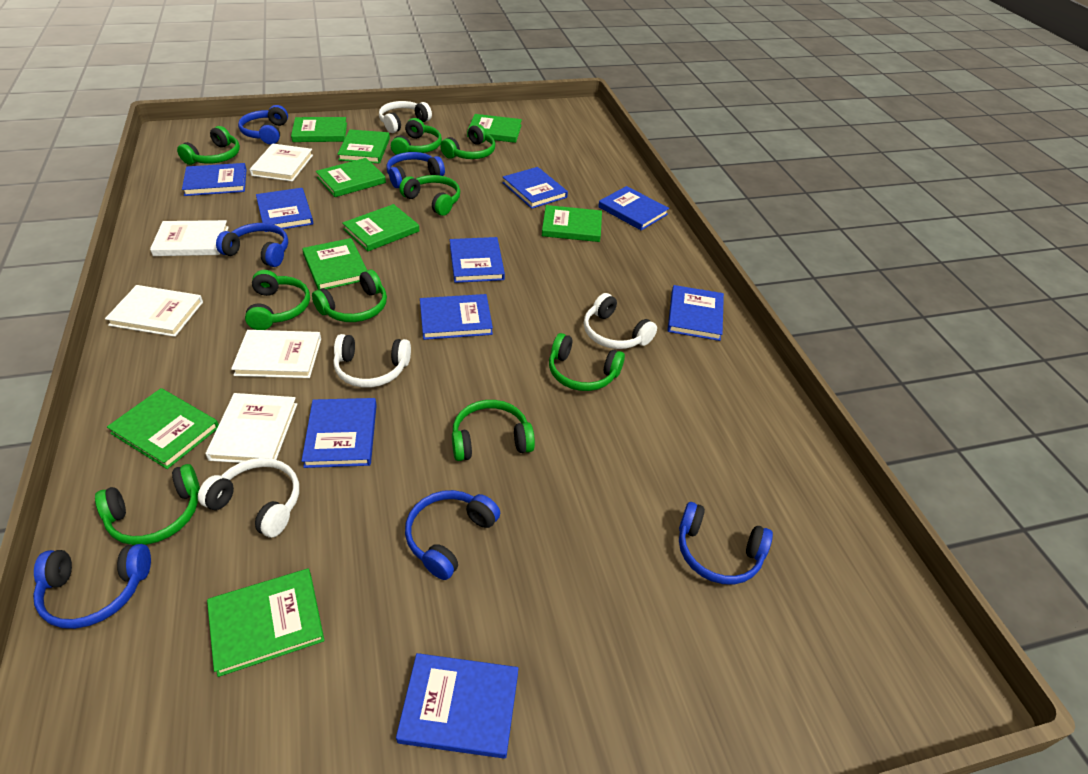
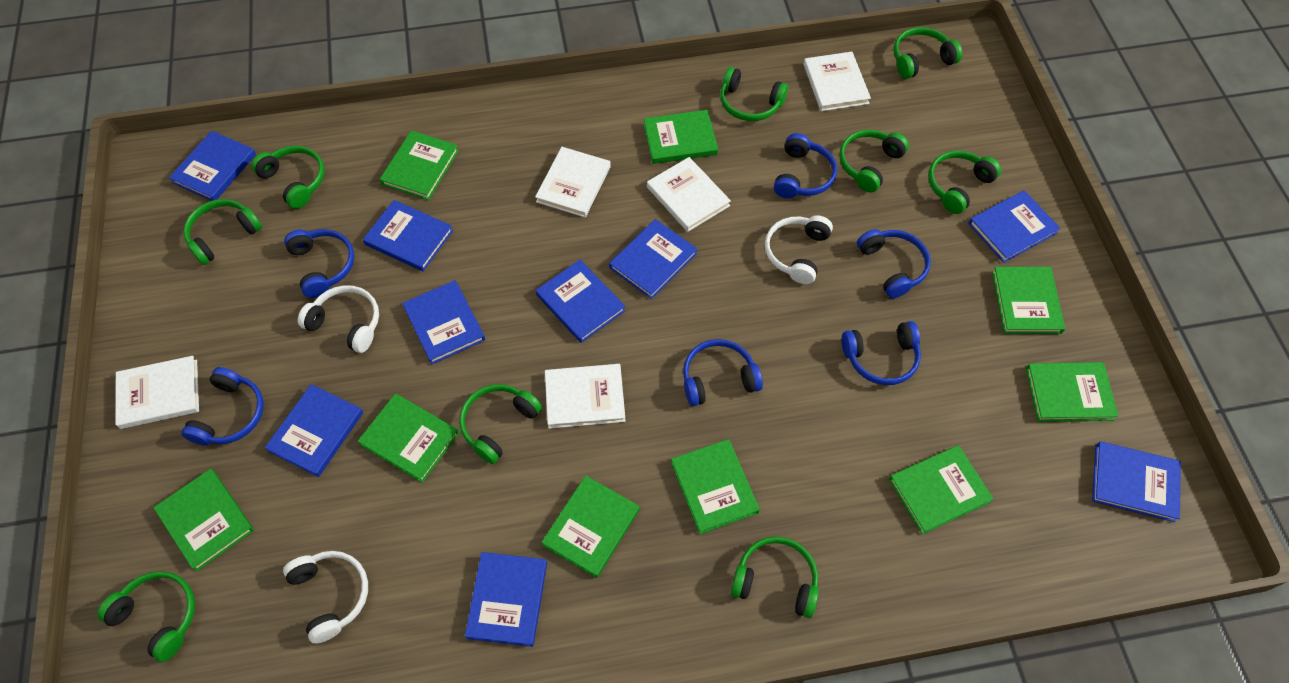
white headphones: [198,458,299,537] [333,334,411,388] [379,101,432,133] [584,293,657,349] = 4 -> [283,551,368,644] [298,285,379,353] [765,215,833,284] = 3

